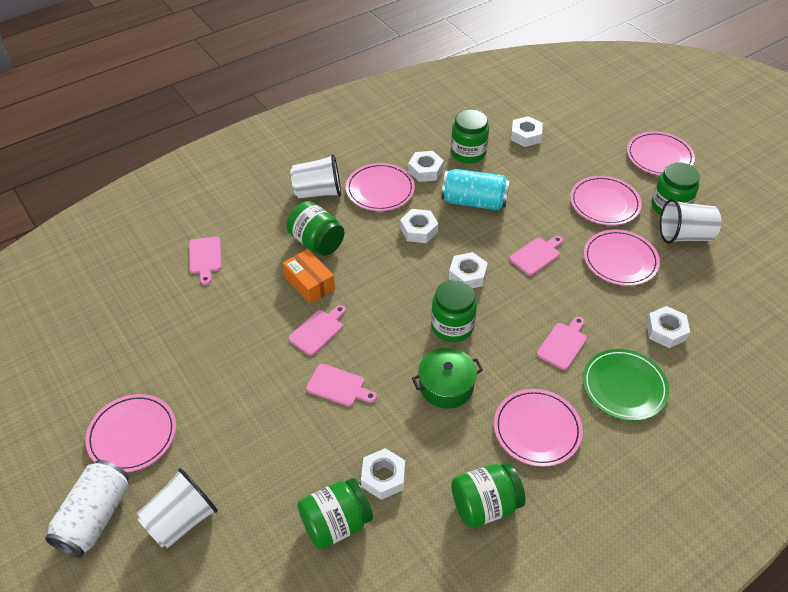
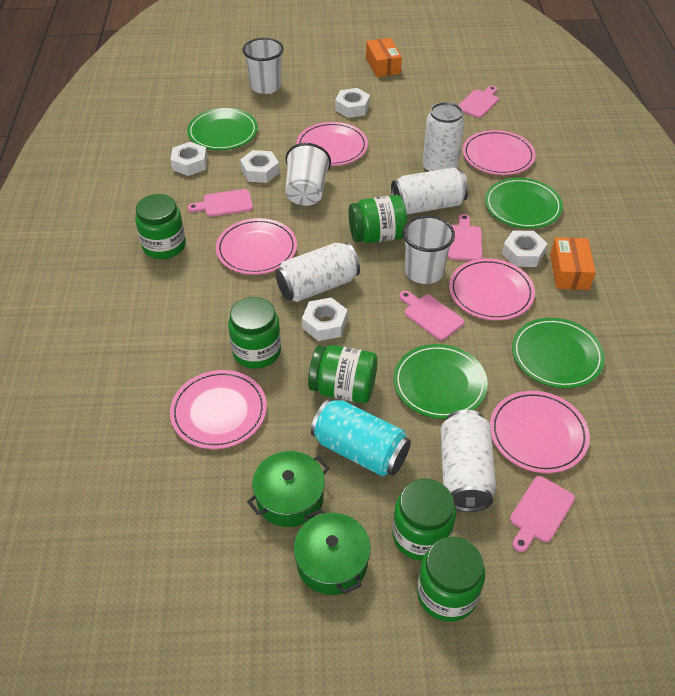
green plate: [583,349,669,421] = 1 -> [187,108,258,150] [394,344,488,419] [485,178,563,229] [512,318,605,388] = 4
green pot: [412,348,483,409] = 1 -> [247,451,329,527] [294,509,371,595] = 2
orange box: [283,249,335,304] = 1 -> [366,38,402,77] [550,237,596,290] = 2
white can: [45,460,129,558] = 1 -> [275,242,360,302] [391,167,468,214] [423,102,465,172] [441,410,496,512] = 4
white nut: [361,448,405,500] [400,209,438,243] [408,151,444,182] [449,252,488,288] [511,116,543,147] [646,306,690,348] = 6 -> [170,142,207,176] [240,150,280,183] [302,297,348,341] [335,88,370,118] [502,230,547,267] = 5

